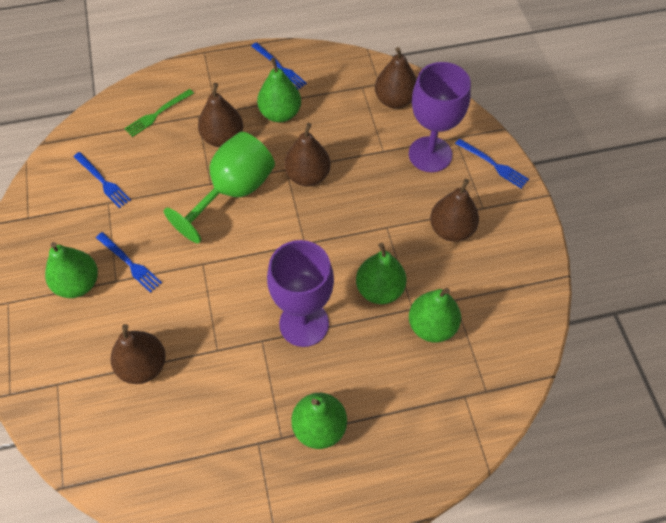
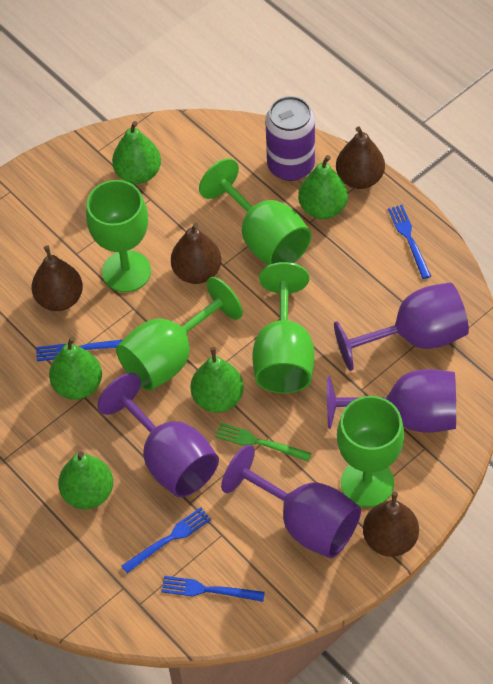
brown pear: [111,324,166,384] [198,83,243,147] [284,123,331,186] [375,47,417,109] [430,179,479,242] = 5 -> [32,246,83,311] [171,223,221,284] [336,126,385,189] [363,492,419,557] = 4
green goblet: [164,132,275,243] = 1 -> [86,180,151,292] [116,277,243,391] [199,158,312,265] [253,262,314,393] [337,396,404,507] = 5
purple can: none = 0 -> [265,96,315,181] = 1
purple goblet: [267,240,334,347] [409,62,471,172] = 2 -> [97,373,219,497] [221,445,361,558] [327,369,456,433] [334,282,469,371] = 4

